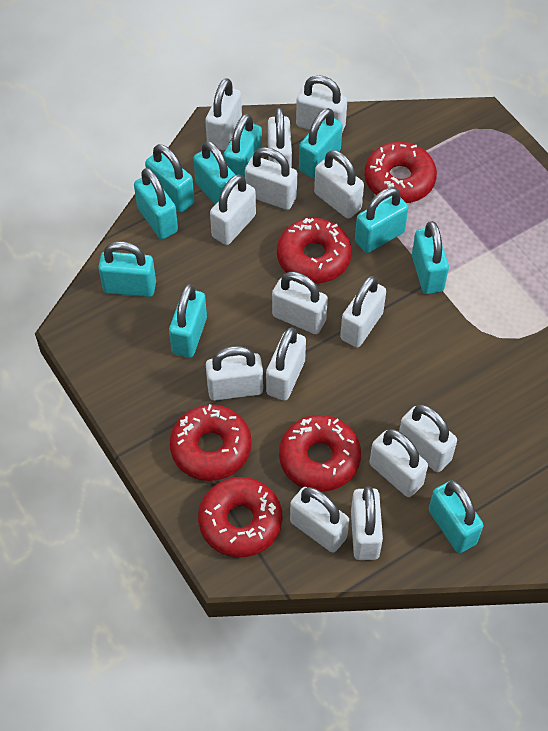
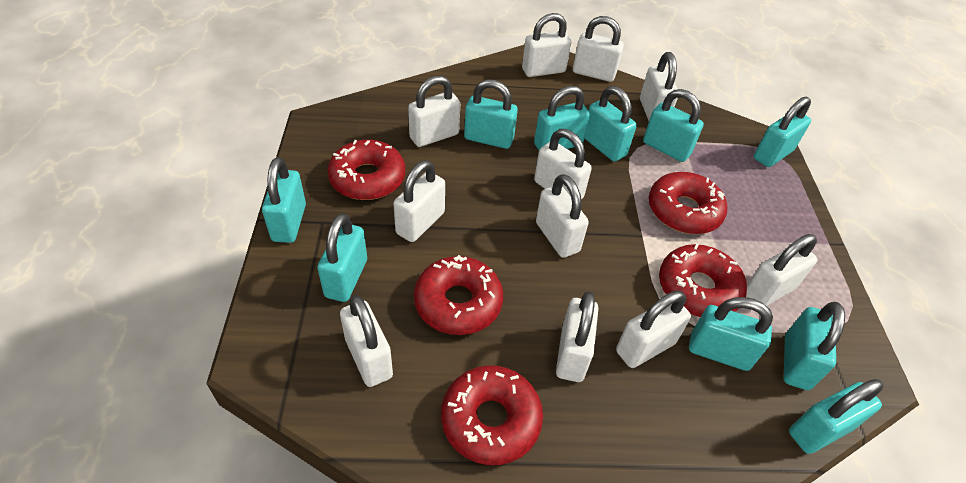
white padlock: [205,78,242,150] [206,346,263,401] [210,174,256,245] [245,147,297,210] [266,328,306,400] [268,108,292,168] [272,272,328,334] [290,487,349,553] [296,75,347,132] [314,150,364,219] [340,276,386,347] [351,486,383,560] [369,429,428,497] [399,405,457,472] = 14 -> [340,295,393,387] [393,160,445,242] [408,76,460,147] [522,13,571,77] [534,129,592,199] [536,174,589,258] [556,291,599,382] [573,16,624,82] [616,291,691,368] [640,52,678,121] [746,234,818,306] = 11

